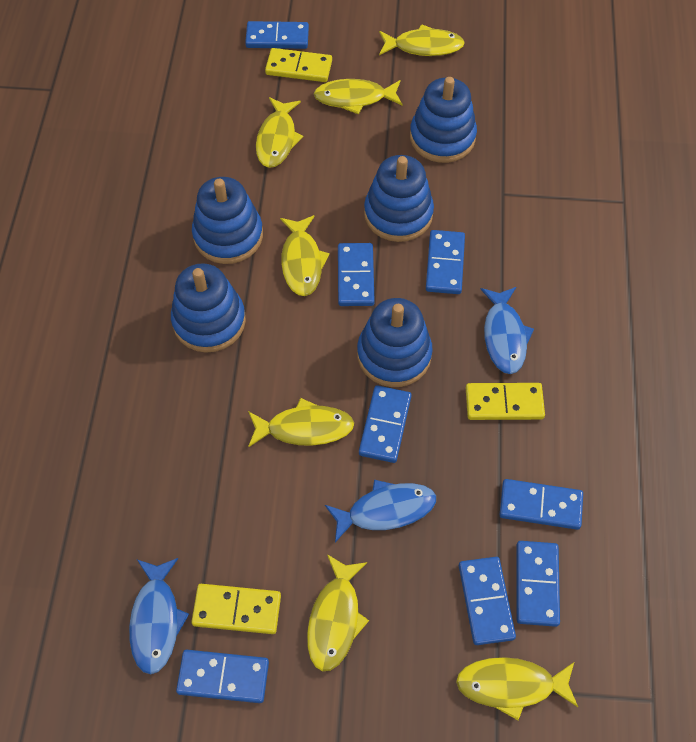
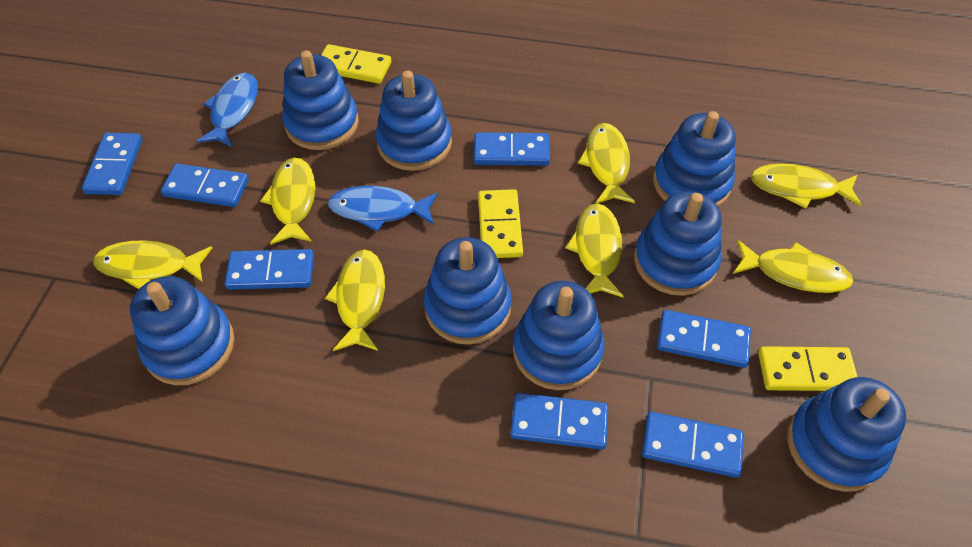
blue domino: [176,650,269,703] [245,21,309,49] [338,243,375,306] [359,385,412,463] [426,230,465,294] [459,557,516,645] [499,479,583,530] [517,541,560,627] = 8 -> [82,133,142,195] [161,163,249,207] [225,249,314,290] [474,132,550,166] [510,393,608,450] [642,412,744,478] [657,310,751,368] = 7
blue fish: [129,558,189,674] [325,480,436,542] [480,287,534,374] = 3 -> [196,73,258,147] [328,186,438,232] = 2
blue stacking toy: [171,263,246,353] [192,177,263,264] [357,298,433,387] [364,155,434,242] [410,77,477,163] = 5 -> [130,276,234,385] [282,50,359,150] [376,71,452,171] [424,237,512,345] [513,281,604,390] [634,191,722,296] [653,111,736,207] [787,377,906,492] = 8

